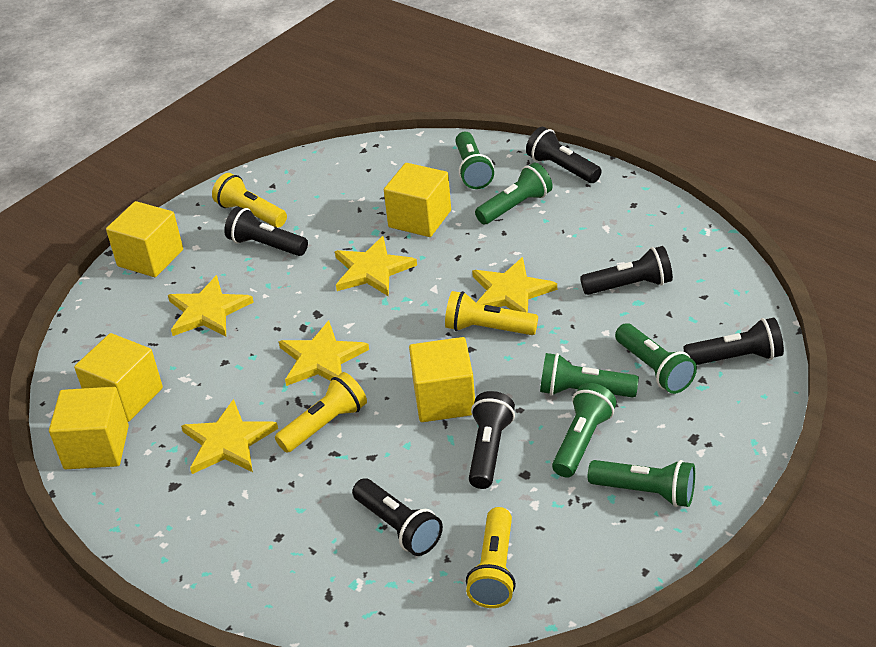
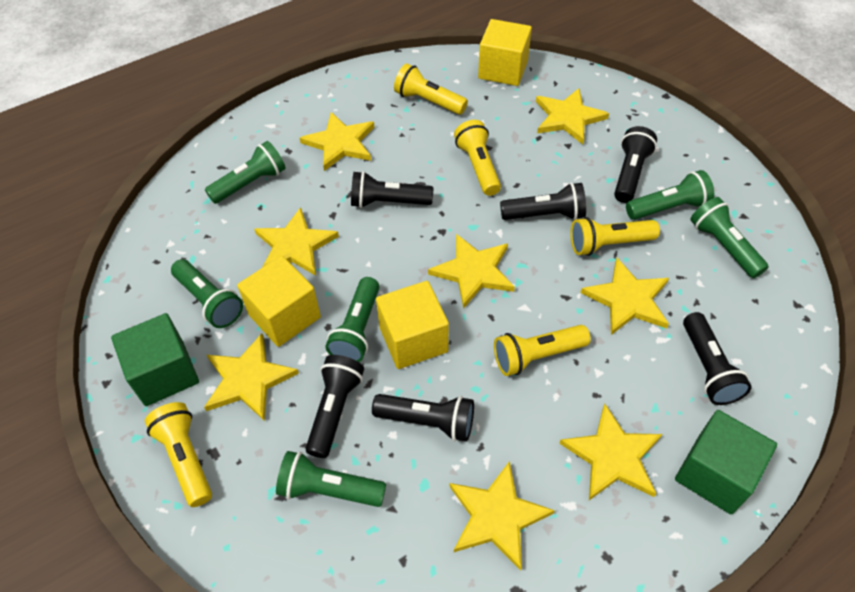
green cube: none = 0 -> [111,313,199,406] [675,410,777,514] = 2
yellow cube: [49,387,129,469] [74,333,163,422] [106,201,183,277] [384,163,451,237] [409,337,475,422] = 5 -> [237,256,321,347] [376,281,449,369] [478,19,532,86] = 3
yellow flashlight: [212,173,287,228] [275,372,367,453] [445,291,538,335] [466,507,516,608] = 4 -> [145,402,212,507] [394,63,468,115] [454,120,501,196] [494,325,591,376] [570,217,660,256] = 5
yellow star: [168,275,254,337] [181,399,278,474] [279,321,369,386] [335,236,417,297] [472,257,557,313] = 5 -> [204,333,299,421] [254,207,339,276] [300,112,374,171] [428,234,515,309] [449,461,555,571] [536,88,609,144] [559,404,662,500] [581,258,669,335] = 8

